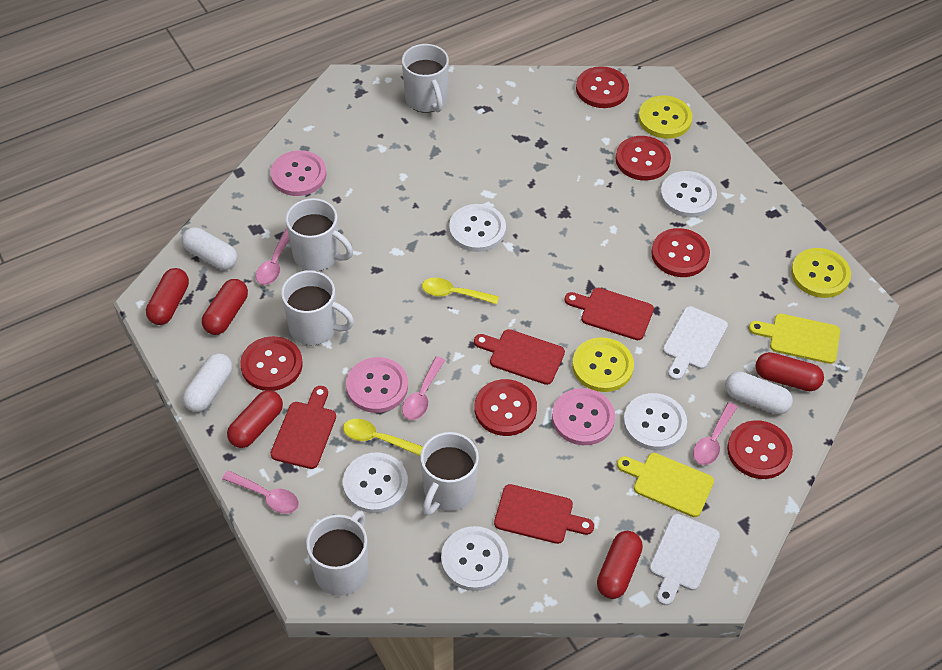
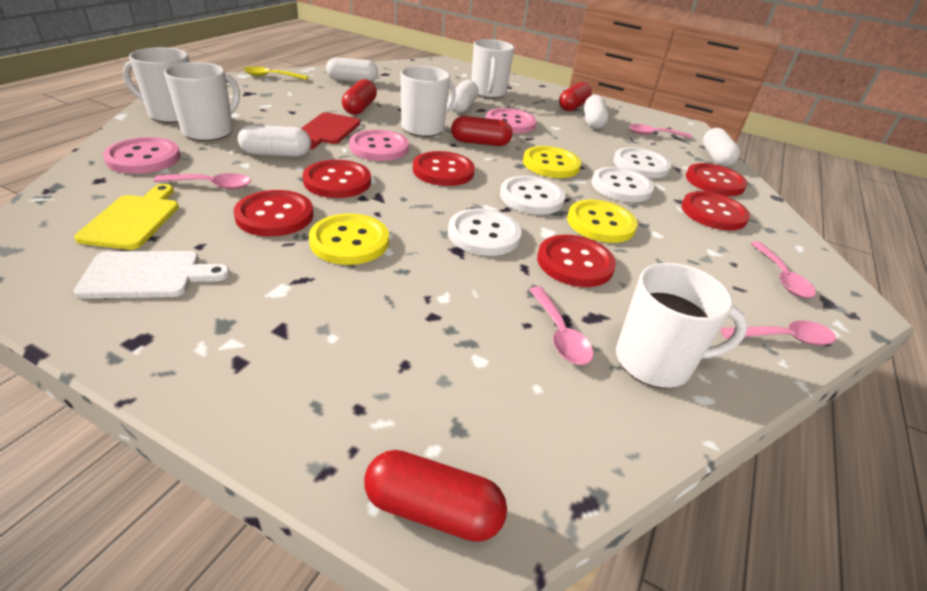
pink spoon: [222,470,299,514] [256,229,289,285] [402,357,445,420] [693,402,738,465] = 4 -> [154,173,251,189] [529,287,593,365] [629,124,692,138] [721,321,836,345] [751,241,816,298] = 5
red capsule: [146,268,189,325] [202,279,248,335] [227,390,283,448] [597,531,643,599] [756,352,824,391] = 5 -> [342,79,377,115] [364,450,507,542] [451,116,512,146] [559,82,592,111] = 4
red cutting board: [270,386,336,469] [474,329,565,385] [494,484,594,544] [564,288,654,340] = 4 -> [301,112,360,150] = 1
white button: [343,452,408,513] [441,526,508,591] [449,204,506,252] [623,393,687,450] [660,171,717,217] = 5 -> [448,208,522,256] [500,176,566,215] [591,167,654,202] [613,147,672,178] = 4
white capsule: [181,227,238,270] [183,353,232,412] [725,371,793,415] = 3 -> [238,125,311,157] [326,57,378,82] [448,80,479,113] [584,95,609,129] [703,128,740,167] = 5
white cutting board: [649,514,720,606] [663,306,728,380] = 2 -> [74,251,230,299] = 1
yellow cutting board: [617,453,714,517] [749,314,840,364] = 2 -> [74,184,179,250] = 1
yellow spoon: [343,419,423,456] [422,277,499,304] = 2 -> [243,67,308,80] = 1

